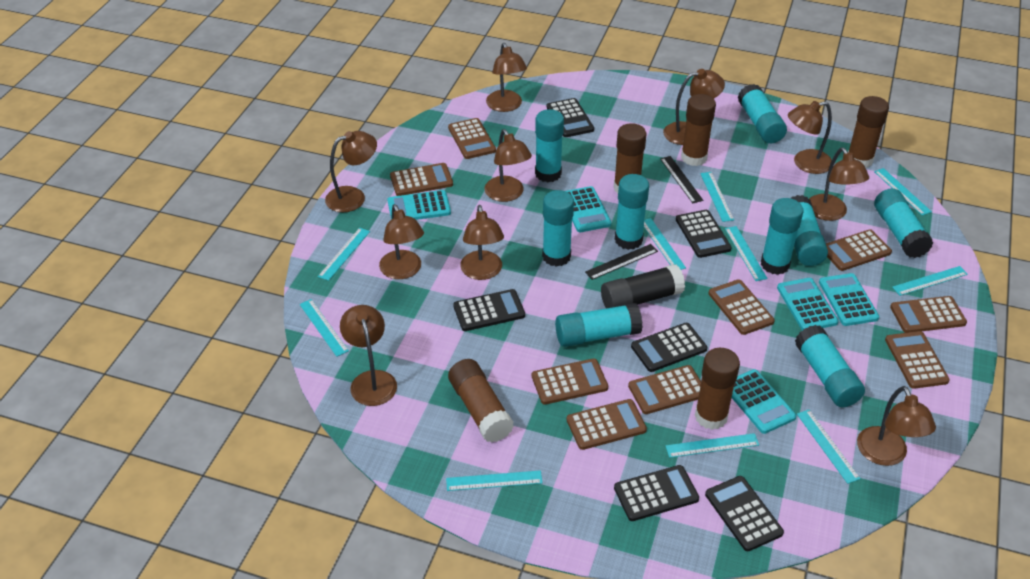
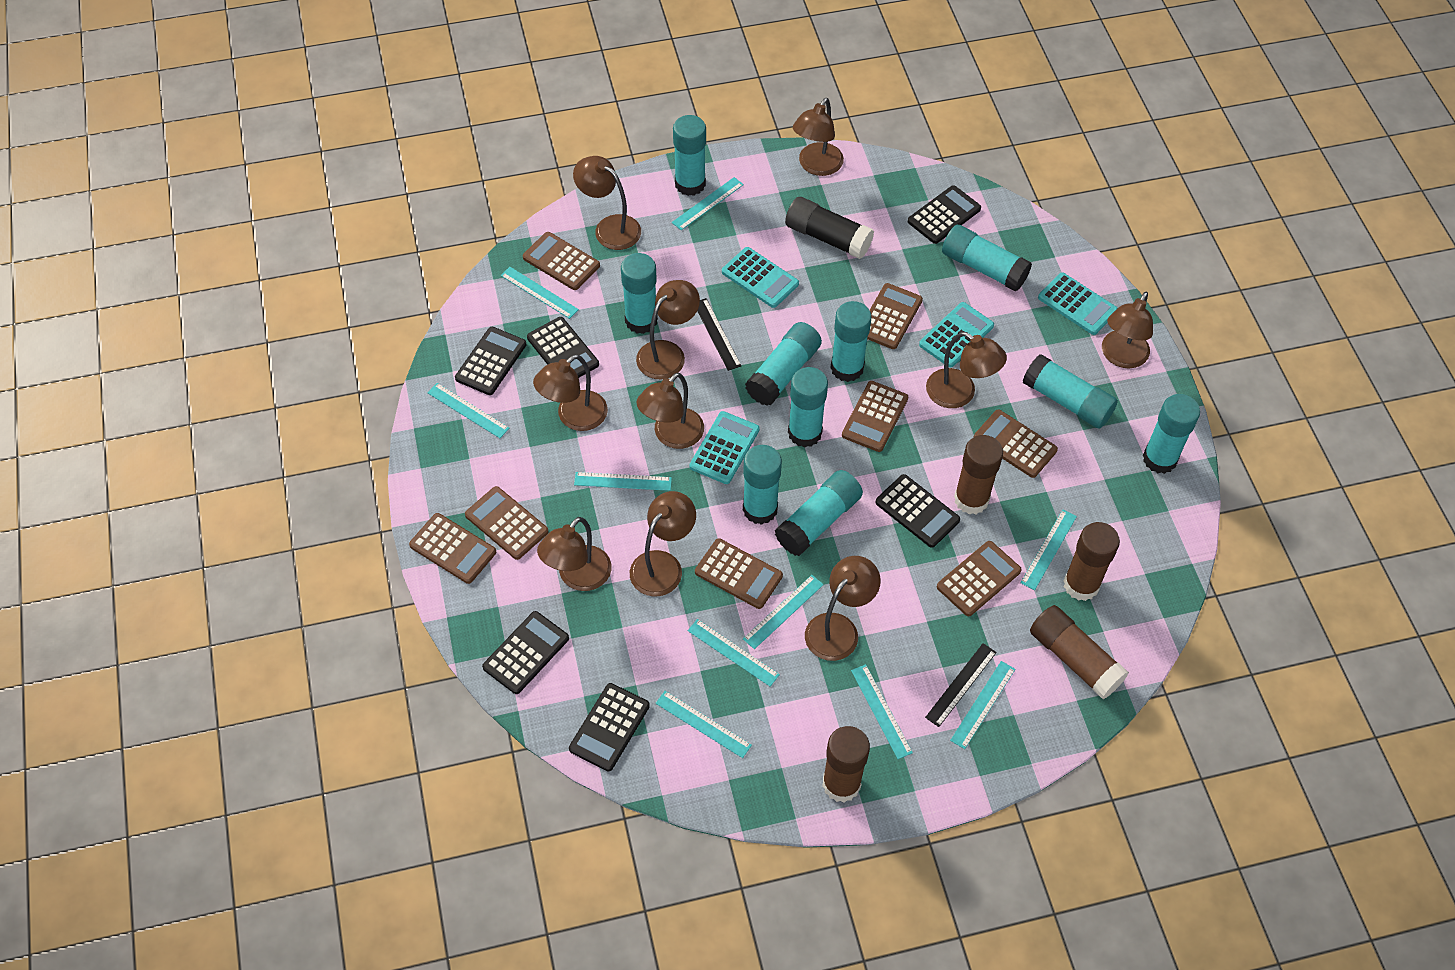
brown calculator: [390,163,453,196] [448,118,496,159] [532,358,608,405] [566,399,647,450] [628,365,701,414] [708,279,775,335] [826,229,892,271] [885,331,950,389] [890,296,967,333] = 9 -> [409,513,496,584] [465,486,549,560] [523,232,600,290] [695,538,783,609] [842,381,908,452] [867,283,923,349] [937,541,1022,616] [974,410,1058,478] = 8
brown glue stick: [448,359,514,443] [614,123,646,194] [681,94,716,166] [695,348,740,430] [848,96,889,168] = 5 -> [822,726,870,803] [954,435,1003,514] [1030,605,1129,699] [1063,522,1120,601] = 4
turquoise calculator: [387,190,451,220] [566,186,611,232] [732,369,796,434] [777,278,839,331] [819,273,879,326] = 5 -> [690,411,759,484] [722,247,799,308] [919,302,994,367] [1038,273,1117,335] = 4
turquoise glue stick: [535,109,564,182] [542,190,574,267] [555,303,643,347] [615,174,649,250] [738,84,787,143] [761,198,804,275] [791,195,828,266] [795,325,865,407] [874,188,933,258] = 9 -> [621,253,658,334] [673,115,706,196] [743,445,782,525] [745,322,822,406] [775,470,863,556] [788,367,828,448] [831,301,872,382] [942,225,1032,292] [1023,354,1118,429] [1143,394,1200,474] = 10

